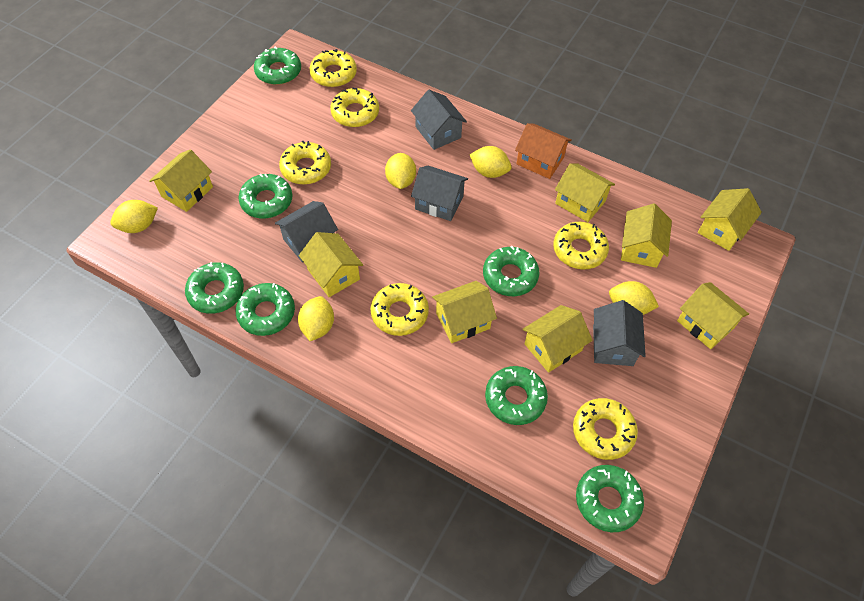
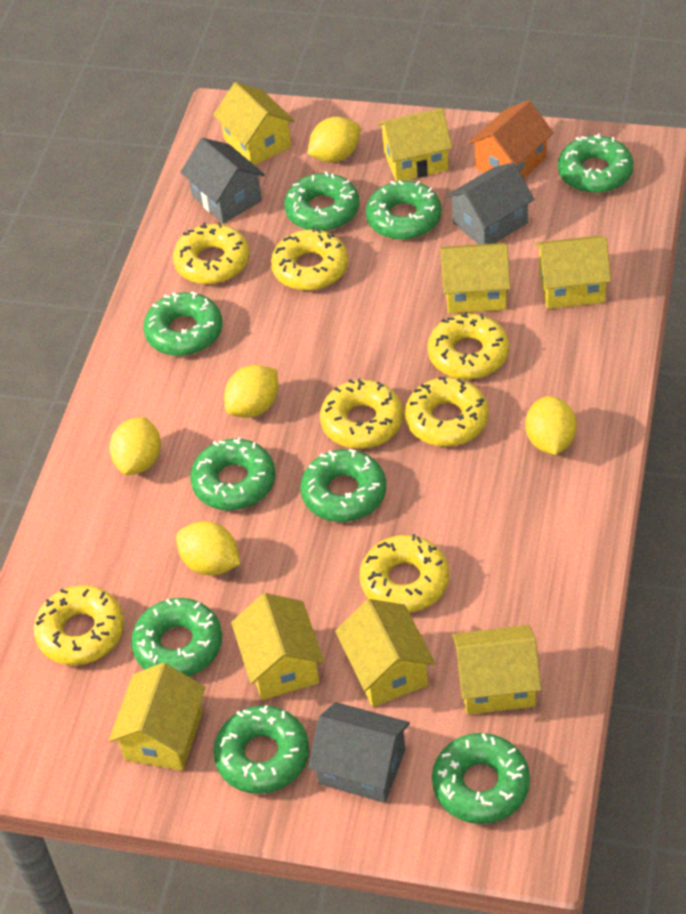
green donut: [185,262,244,314] [236,283,295,336] [239,173,292,218] [254,47,301,85] [483,246,539,296] [485,366,548,425] [576,465,644,532] = 7 -> [131,598,222,677] [143,291,223,356] [190,437,276,510] [213,705,309,794] [284,171,359,231] [300,449,386,522] [366,180,442,240] [432,733,530,824] [558,133,633,193] = 9
grey house: [275,201,338,263] [411,90,467,150] [411,166,468,221] [593,300,646,366] = 4 -> [181,138,265,223] [308,702,410,803] [446,162,534,244] = 3
yellow donut: [279,141,331,185] [309,49,357,87] [330,88,379,127] [370,283,429,336] [553,222,609,269] [573,398,638,460] = 6 -> [34,585,124,665] [173,222,249,284] [271,227,348,291] [320,379,403,449] [360,534,449,613] [405,377,489,447] [428,312,509,379] = 7

